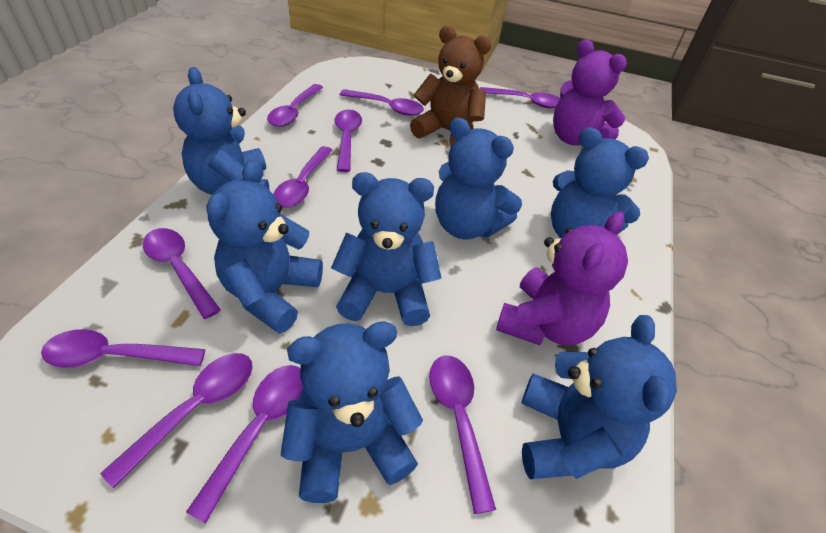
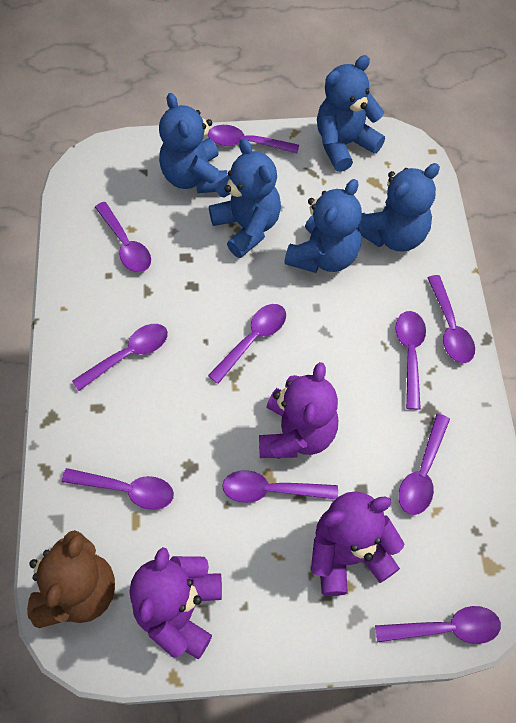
blue teddy bear: [173,67,269,195] [206,160,323,334] [281,321,423,503] [331,172,442,326] [435,117,522,239] [521,315,677,479] [551,127,649,238] = 7 -> [159,93,228,193] [209,139,281,258] [284,179,362,273] [317,55,385,172] [358,163,440,252] = 5
purple teddy bear: [496,211,628,346] [553,39,627,146] = 2 -> [129,547,222,659] [259,362,338,459] [311,491,405,596] = 3

